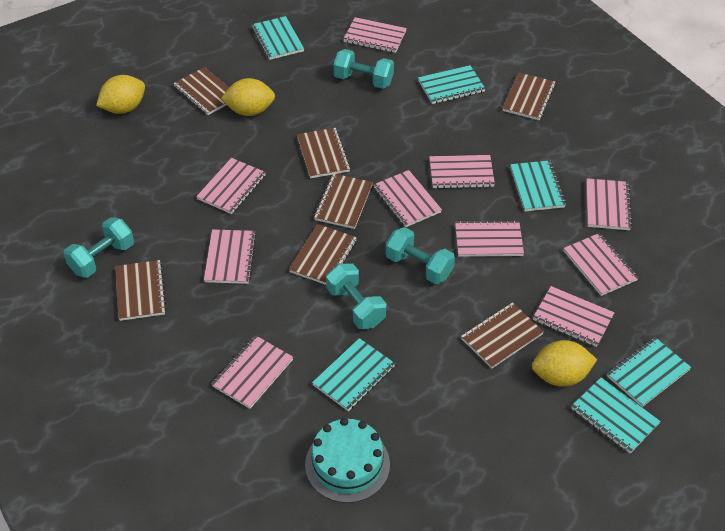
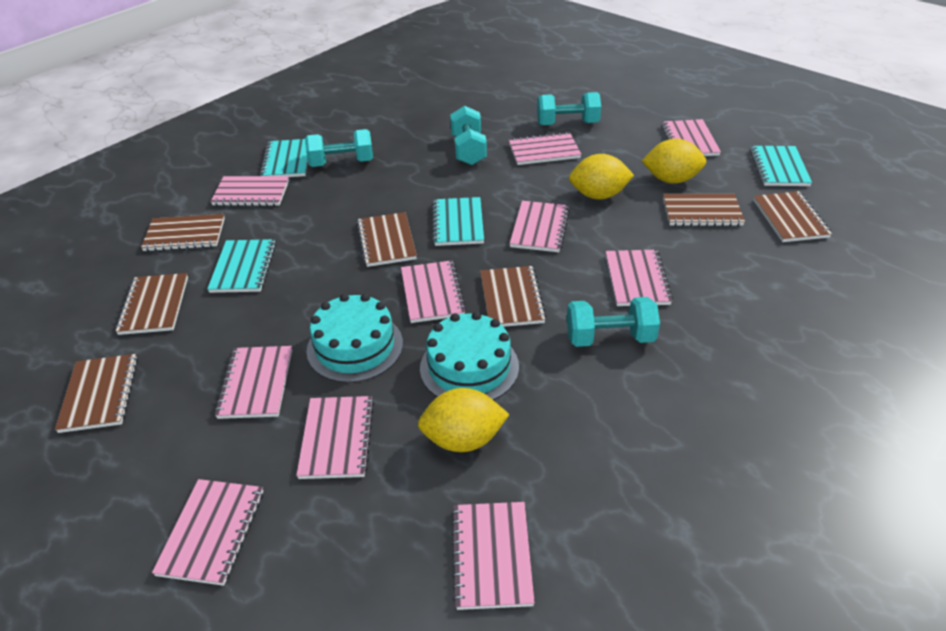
turquoise cake: [305,418,390,503] = 1 -> [306,294,403,383] [420,312,519,400] = 2
turquoise notebook: [252,16,304,60] [312,338,395,411] [418,65,486,104] [510,160,566,211] [571,377,661,453] [607,337,691,407] = 6 -> [207,239,276,293] [260,139,308,177] [432,197,484,246] [750,146,812,186] = 4

